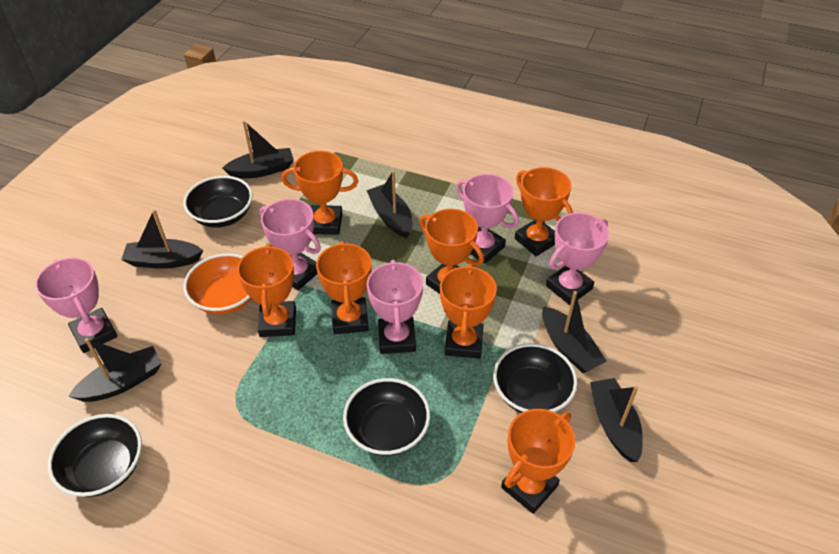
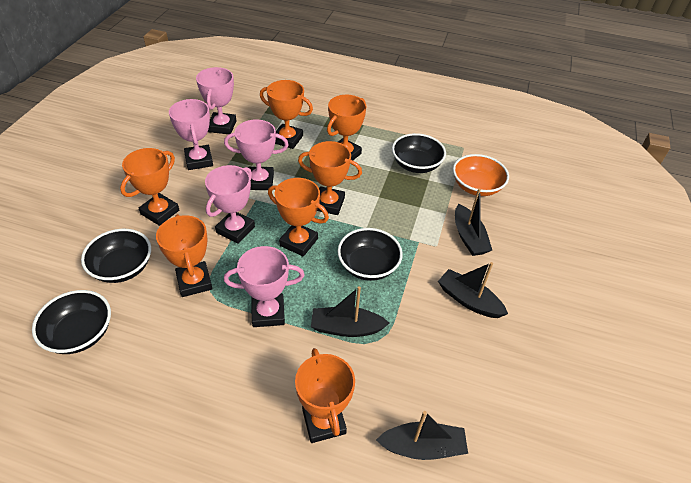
black boat: [68,338,162,402] [121,209,203,269] [222,121,294,178] [366,171,413,238] [542,291,607,373] [590,378,643,462] = 6 -> [311,286,389,337] [376,411,468,460] [438,262,508,318] [455,188,492,256] = 4

